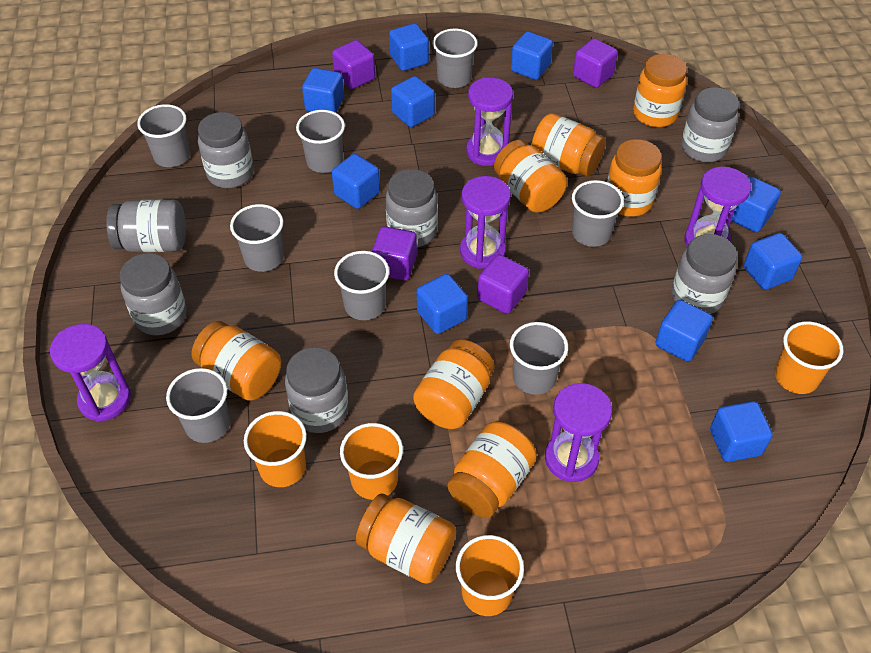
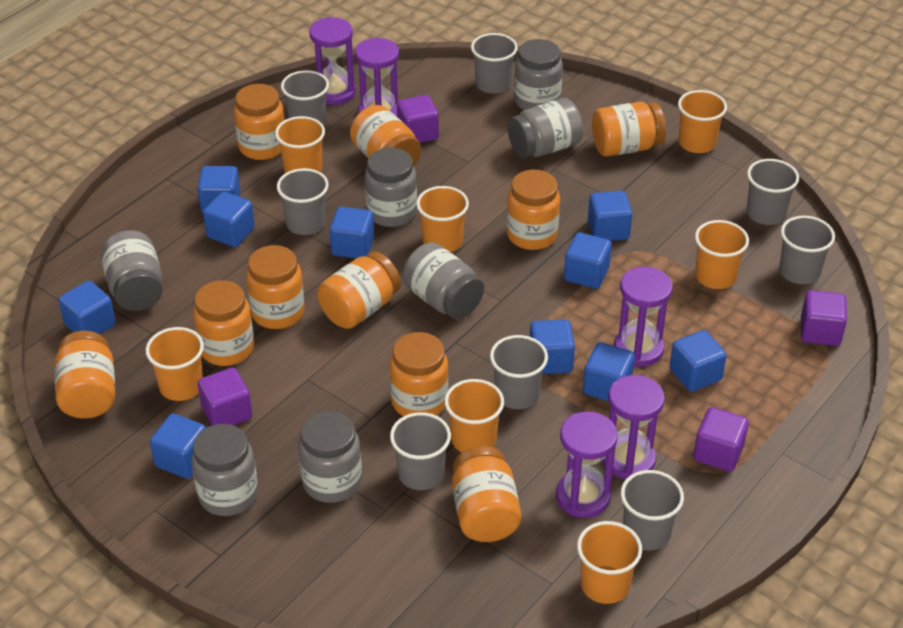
orange cup: [244,411,307,487] [340,423,403,500] [456,535,524,616] [775,321,843,394] = 4 -> [145,327,204,401] [275,116,325,173] [416,186,469,252] [445,379,504,452] [577,521,642,604] [678,90,727,153] [695,220,749,289] = 7
orange jar: [192,321,281,401] [356,494,456,584] [413,340,495,429] [447,422,537,518] [494,140,567,213] [531,113,606,177] [607,139,662,217] [633,54,687,127] = 8 -> [55,331,115,419] [193,280,254,366] [234,84,285,160] [246,245,304,329] [317,252,401,329] [350,105,421,166] [390,332,448,417] [452,446,521,542] [507,170,560,250] [592,102,666,157] = 10

